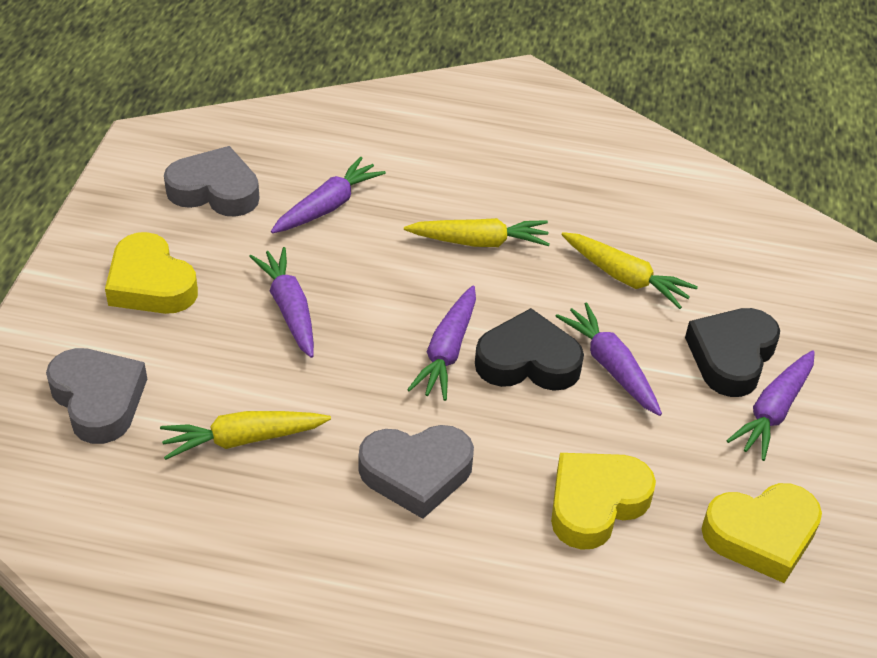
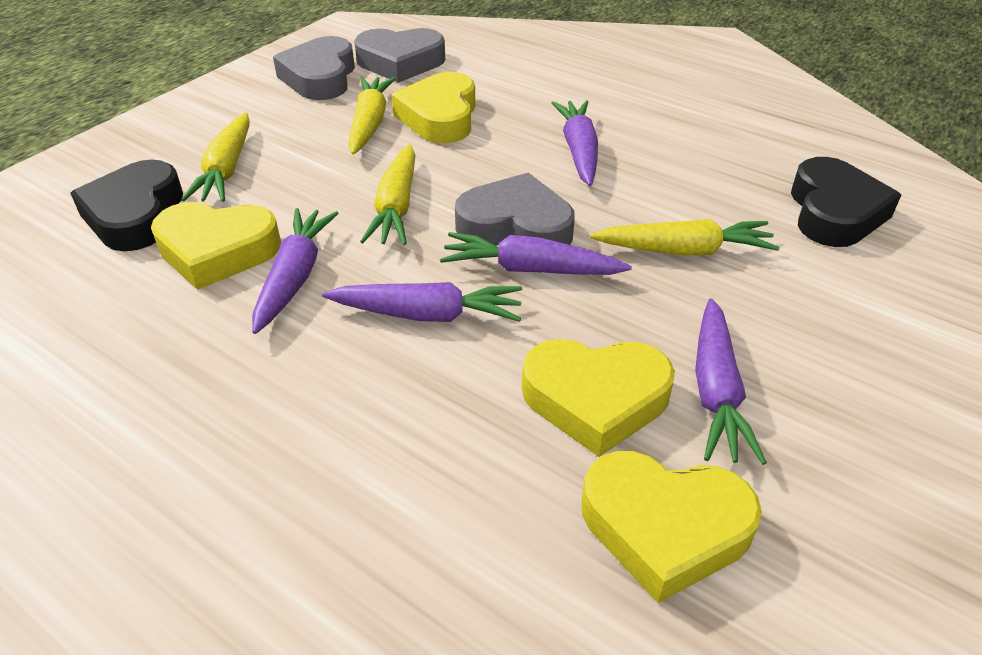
yellow carrot: [160,411,331,460] [404,218,550,247] [561,232,698,309] = 3 -> [181,112,250,202] [348,77,396,154] [360,144,416,245] [590,219,780,255] = 4
yellow heart: [105,232,198,314] [551,453,656,550] [701,483,822,583] = 3 -> [151,202,281,290] [391,72,475,143] [522,339,675,457] [581,451,762,603] = 4

